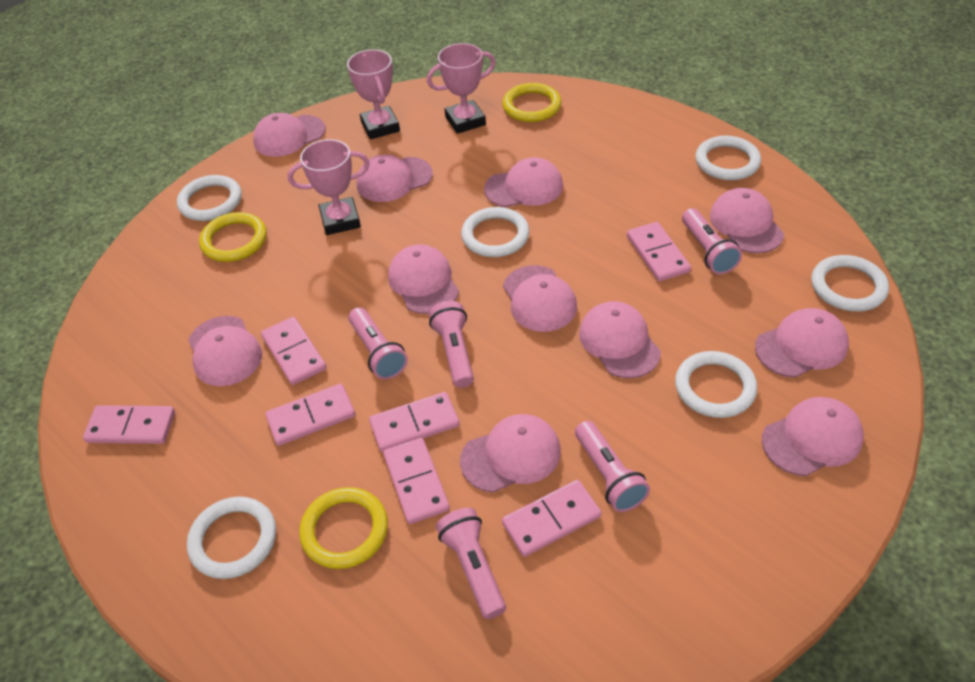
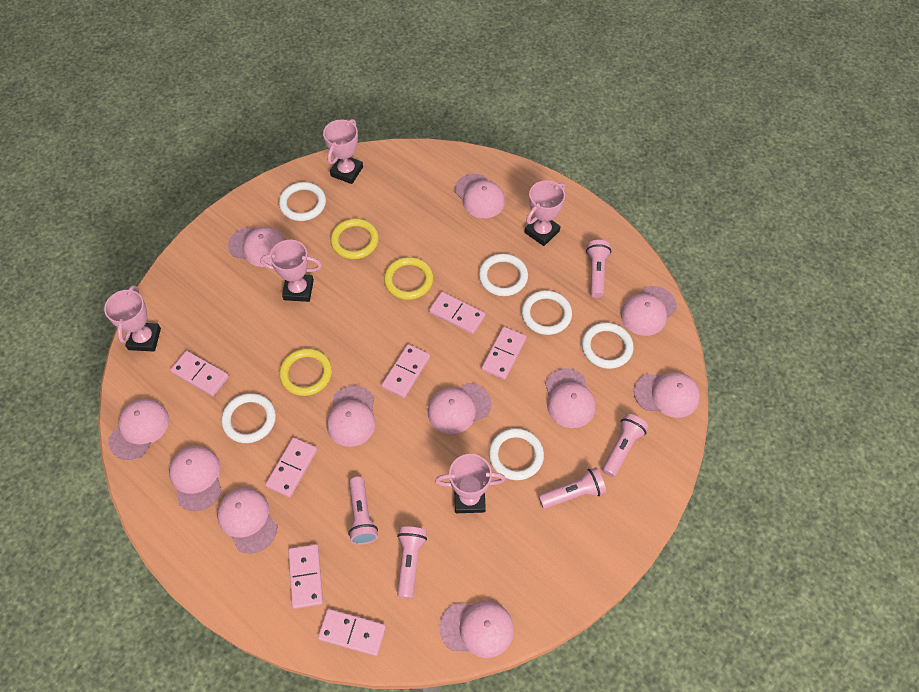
pink trophy: [288,139,370,235] [347,49,400,139] [427,43,496,134] = 3 -> [104,285,161,352] [260,240,322,302] [323,119,363,184] [435,454,506,513] [525,181,565,246] = 5

